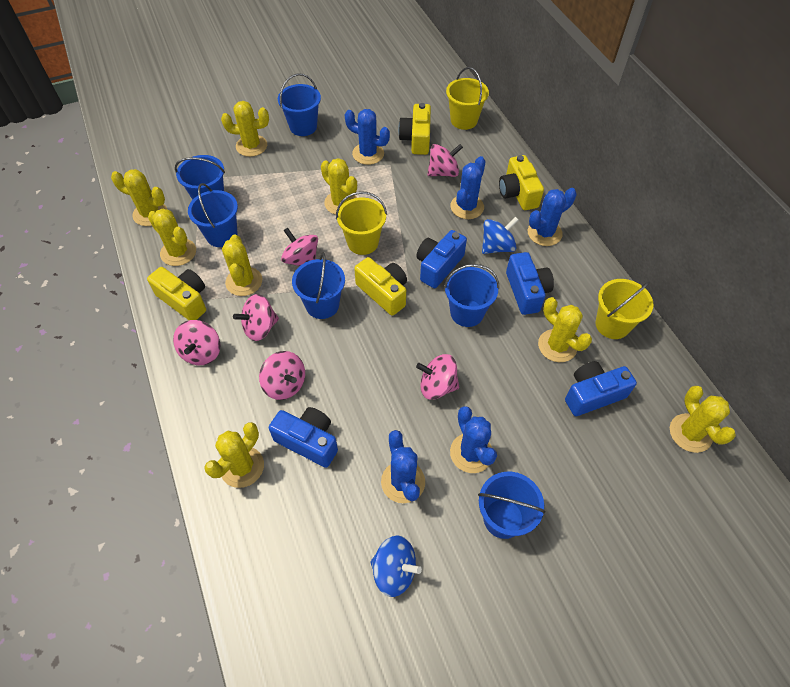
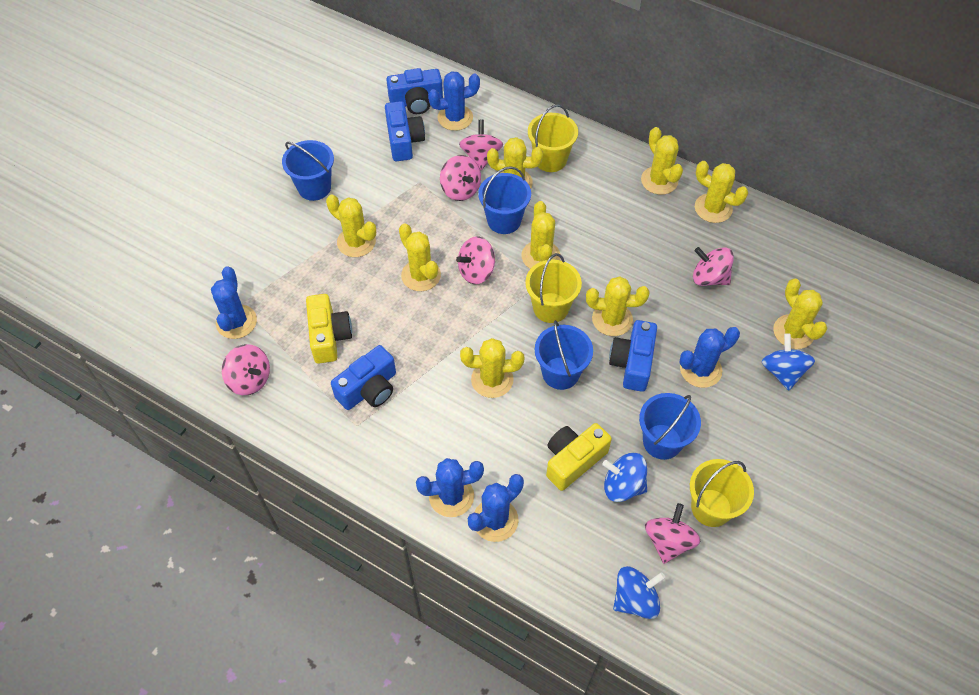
blue bucket: [175,155,225,200] [188,183,238,247] [278,74,321,136] [292,253,345,319] [444,264,499,327] [478,472,545,539] = 6 -> [282,140,334,201] [478,166,531,234] [535,320,593,390] [639,393,701,460] = 4
blue spinning top: [370,535,422,597] [482,217,519,254] = 2 -> [602,453,647,502] [613,566,665,619] [762,334,815,391] = 3
yellow cactus: [111,169,167,226] [148,209,196,266] [204,422,264,488] [221,101,269,157] [222,234,262,296] [321,158,357,215] [538,297,592,362] [670,386,736,453] = 8 -> [326,194,376,257] [399,223,441,291] [460,338,524,398] [487,137,543,189] [522,201,560,269] [586,276,649,336] [641,127,683,195] [695,161,748,223] [773,279,827,349] = 9
yellow camera: [147,267,206,320] [354,257,407,316] [398,103,431,155] [499,155,544,210] = 4 -> [306,294,352,364] [546,423,612,491] = 2

